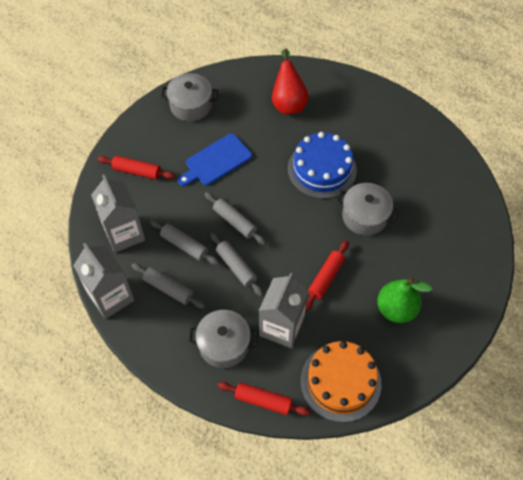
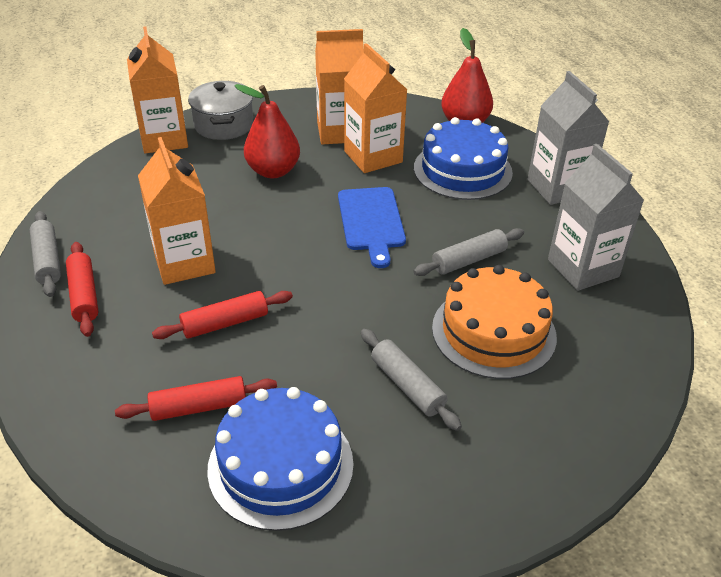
blue cake: [288,132,357,199] = 1 -> [207,387,354,531] [414,117,513,200] = 2
green pear: [377,278,432,323] = 1 -> none = 0
grey carton: [73,243,134,319] [91,175,145,253] [259,273,308,348] = 3 -> [527,71,609,205] [548,144,644,291] = 2
grey pot: [161,73,218,121] [188,310,258,368] [336,183,399,236] = 3 -> [188,81,253,140] = 1
grey rolling pin: [131,263,205,309] [150,219,219,265] [204,192,266,245] [210,232,264,297] = 4 -> [30,211,61,297] [361,329,462,431] [413,228,524,276] = 3
orange carton: none = 0 -> [127,26,188,153] [138,137,216,285] [315,29,364,145] [344,43,407,173] = 4
red pear: [272,48,309,114] = 1 -> [234,84,300,178] [441,28,493,123] = 2

